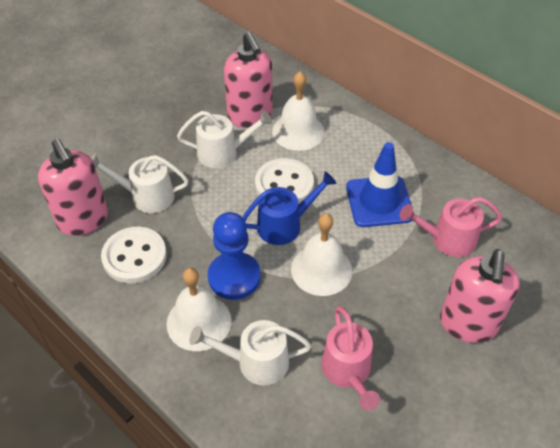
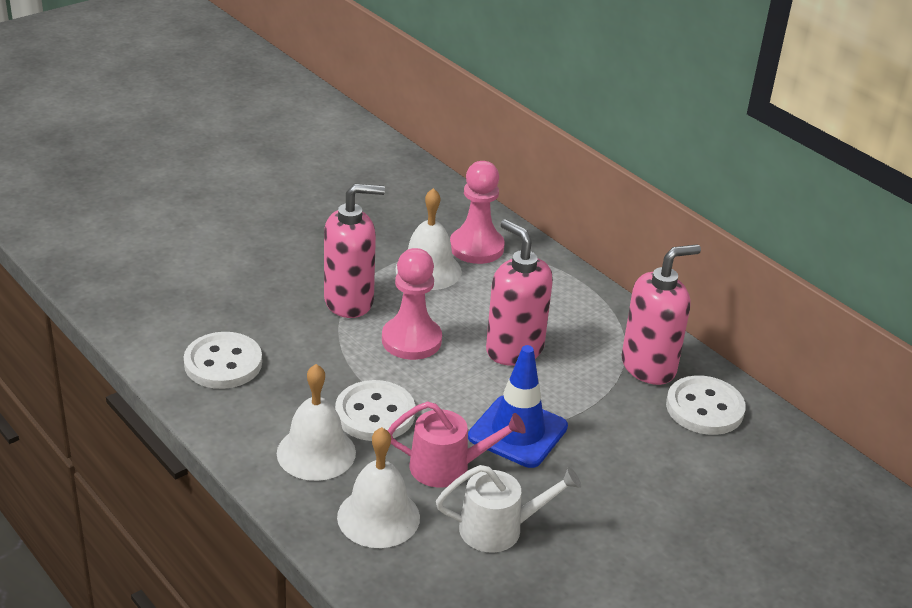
blue pawn: [208,212,261,300] = 1 -> none = 0
blue watering can: [243,171,336,245] = 1 -> none = 0
pink pawn: none = 0 -> [382,248,442,360] [450,161,505,264] = 2
pink watering can: [321,306,380,411] [400,197,502,257] = 2 -> [387,401,526,488] = 1
white button: [101,227,167,283] [255,158,314,204] = 2 -> [184,332,262,389] [335,380,415,441] [666,375,746,435] = 3
white watering can: [91,154,189,213] [177,111,272,168] [189,320,311,385] = 3 -> [436,465,581,553] = 1

